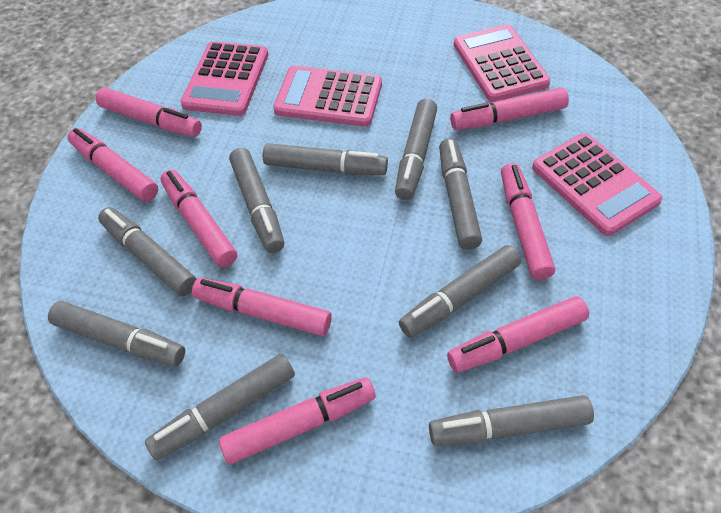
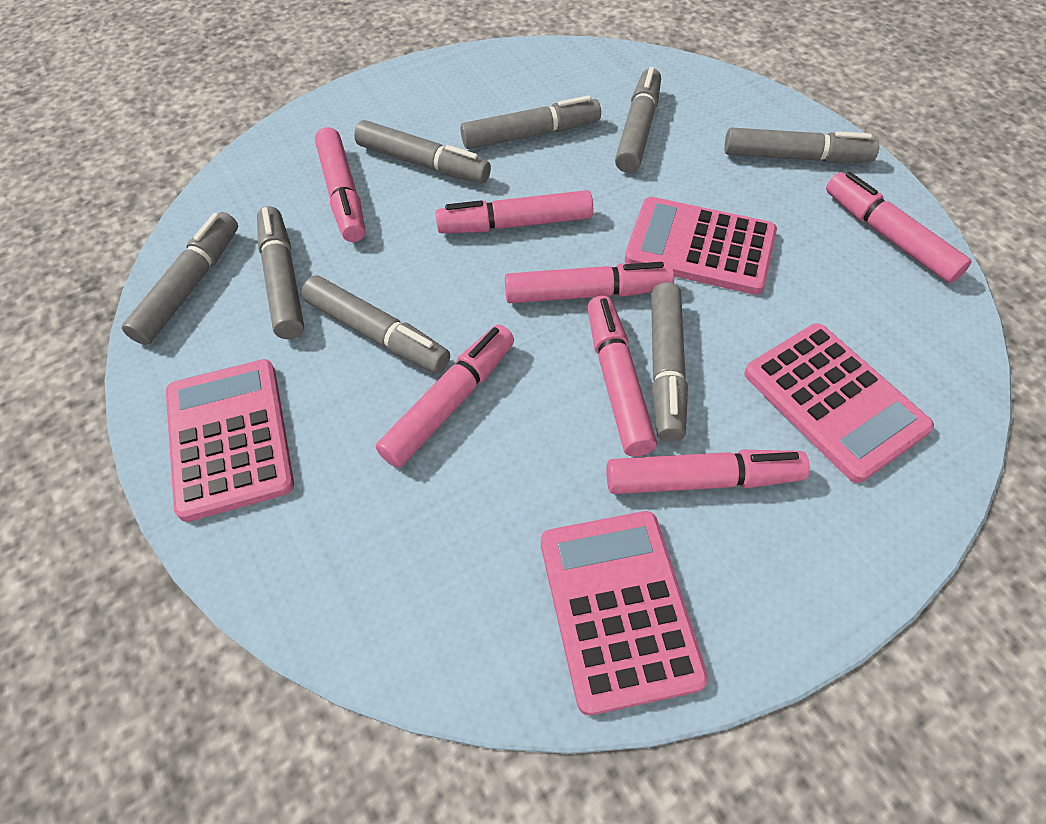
grey marker: [48,301,185,367] [98,207,197,296] [145,354,295,460] [229,148,285,253] [263,143,388,175] [395,99,437,200] [399,245,521,338] [429,395,594,446] [439,139,482,250] = 9 -> [122,212,238,345] [257,206,304,339] [301,275,450,374] [354,120,491,183] [460,95,601,149] [615,67,661,173] [651,282,688,442] [724,127,879,163] = 8
pink marker: [67,128,158,202] [96,88,202,137] [160,170,237,267] [192,278,332,336] [219,377,376,464] [447,296,589,372] [450,88,569,130] [501,163,555,280] = 8 -> [315,127,365,242] [376,325,514,468] [436,190,593,233] [505,262,674,303] [587,296,657,457] [606,450,810,494] [826,172,972,283] = 7

